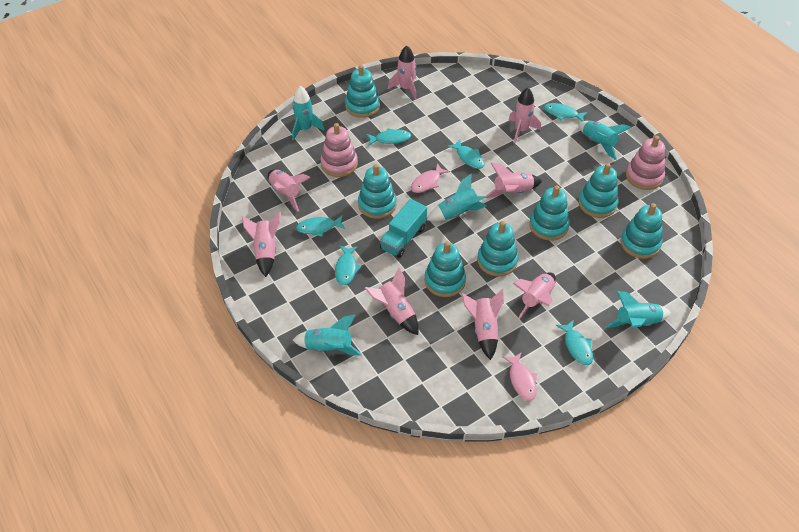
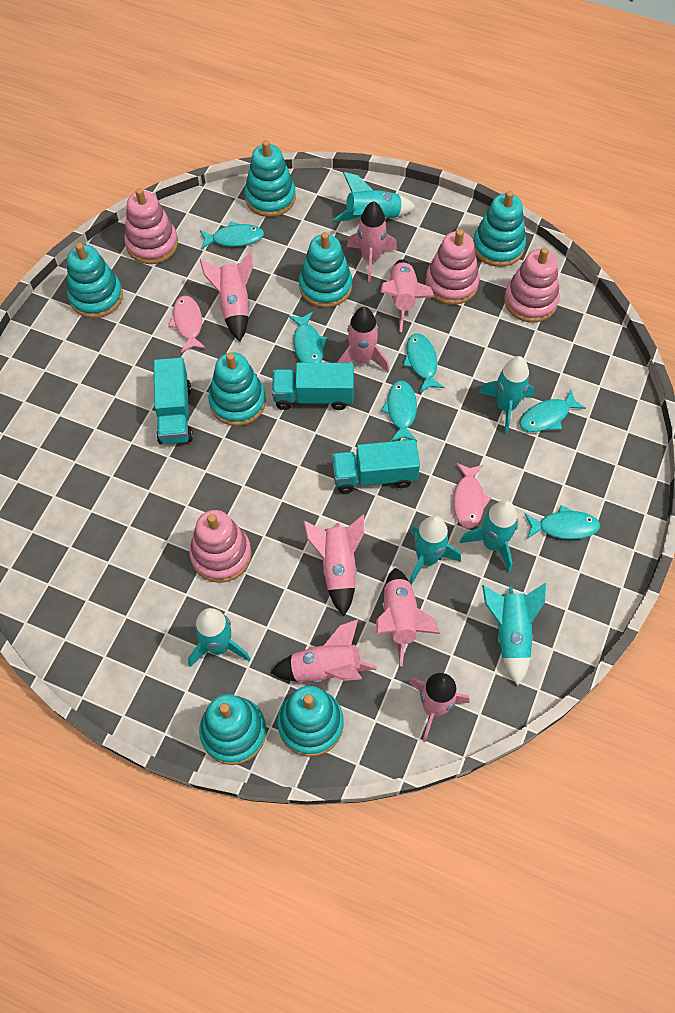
pink stacking toy: [321,123,358,177] [626,136,665,190] = 2 -> [124,188,178,264] [189,510,252,583] [425,229,480,305] [504,247,560,323] = 4
turquoise rocket: [292,86,325,141] [293,315,362,356] [427,174,487,222] [579,121,632,160] [605,291,671,328] = 5 -> [188,608,250,667] [333,172,416,221] [409,515,461,585] [460,500,518,573] [479,356,534,434] [482,583,546,685] = 6
turquoise truck: [380,199,427,258] = 1 -> [154,358,193,444] [272,363,354,410] [332,440,420,493] = 3

